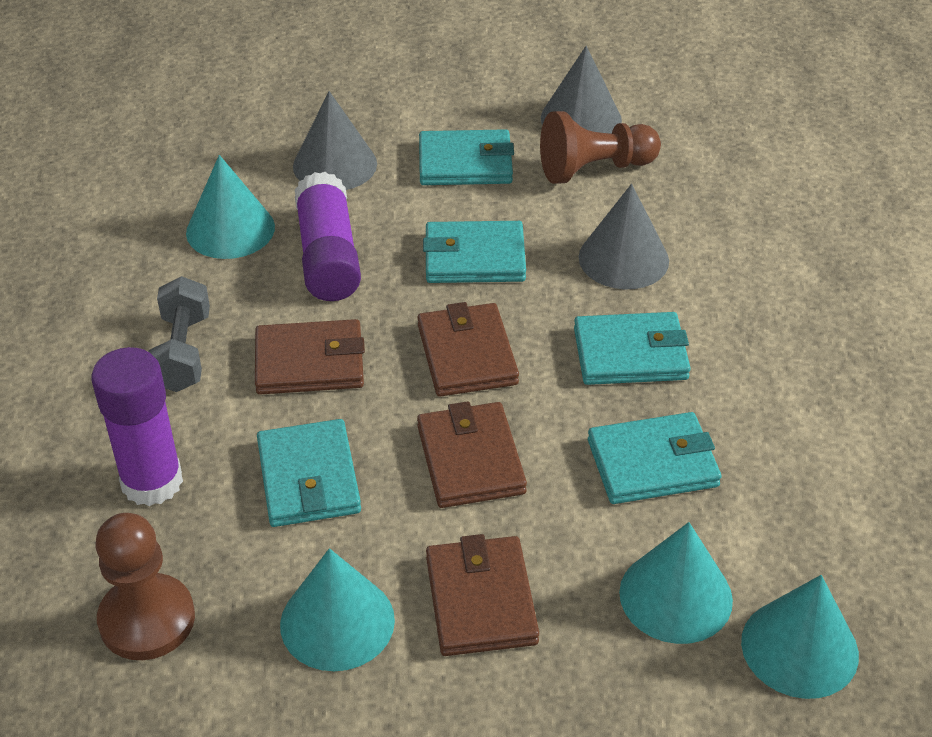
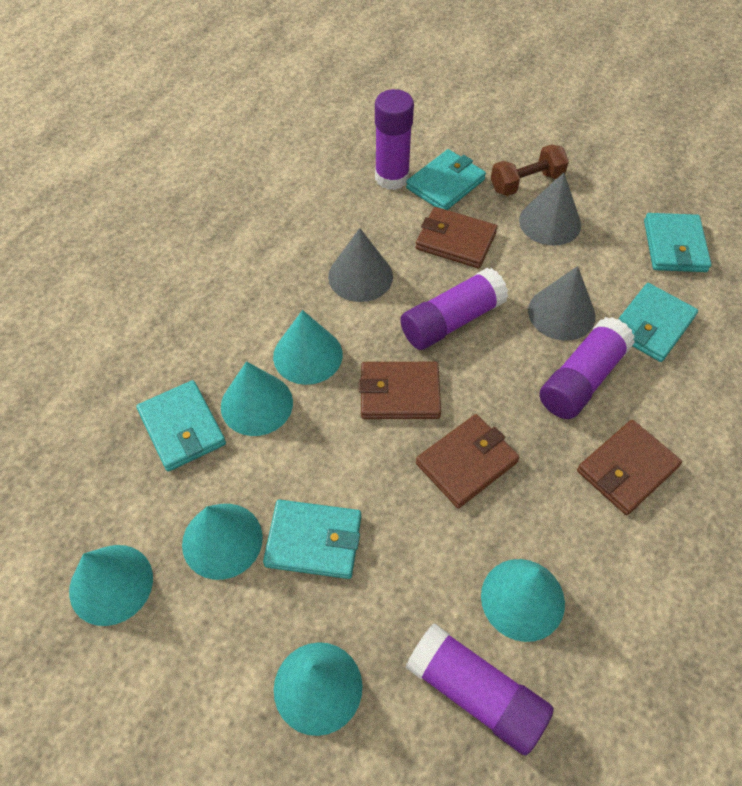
brown dumbbell: none = 0 -> [491,144,569,196] = 1
brown pawn: [96,513,195,660] [540,111,661,184] = 2 -> none = 0
grey dumbbell: [148,276,210,392] = 1 -> none = 0
purple glue stick: [92,347,183,506] [295,172,361,301] = 2 -> [375,89,414,190] [400,268,508,350] [405,623,554,756] [539,317,635,419] = 4
turquoise cone: [186,155,275,259] [280,548,395,671] [619,522,733,644] [741,575,859,699] = 4 -> [69,545,153,626] [182,504,263,580] [221,361,293,436] [273,310,343,385] [274,642,362,736] [481,559,565,642] = 6

